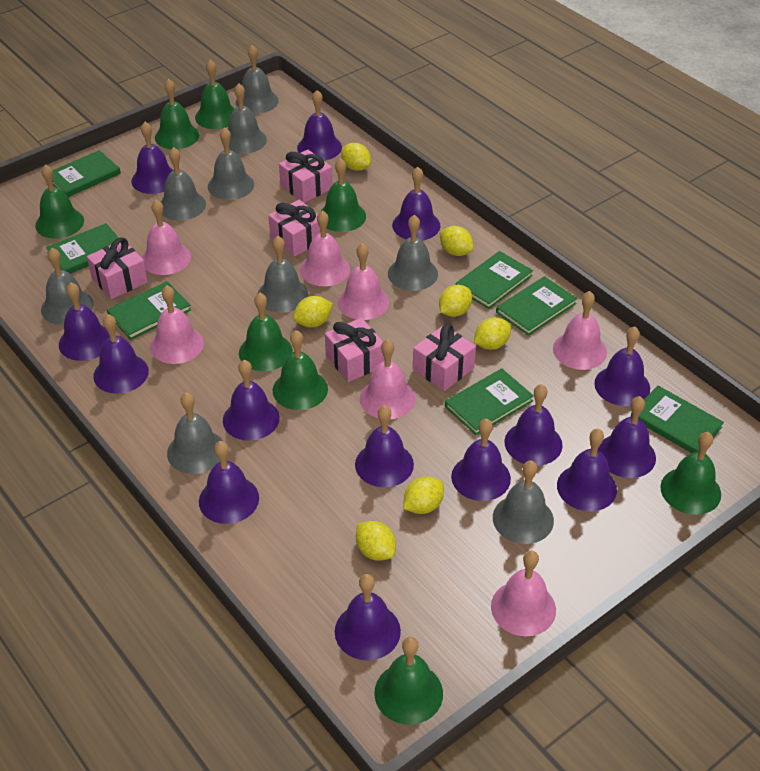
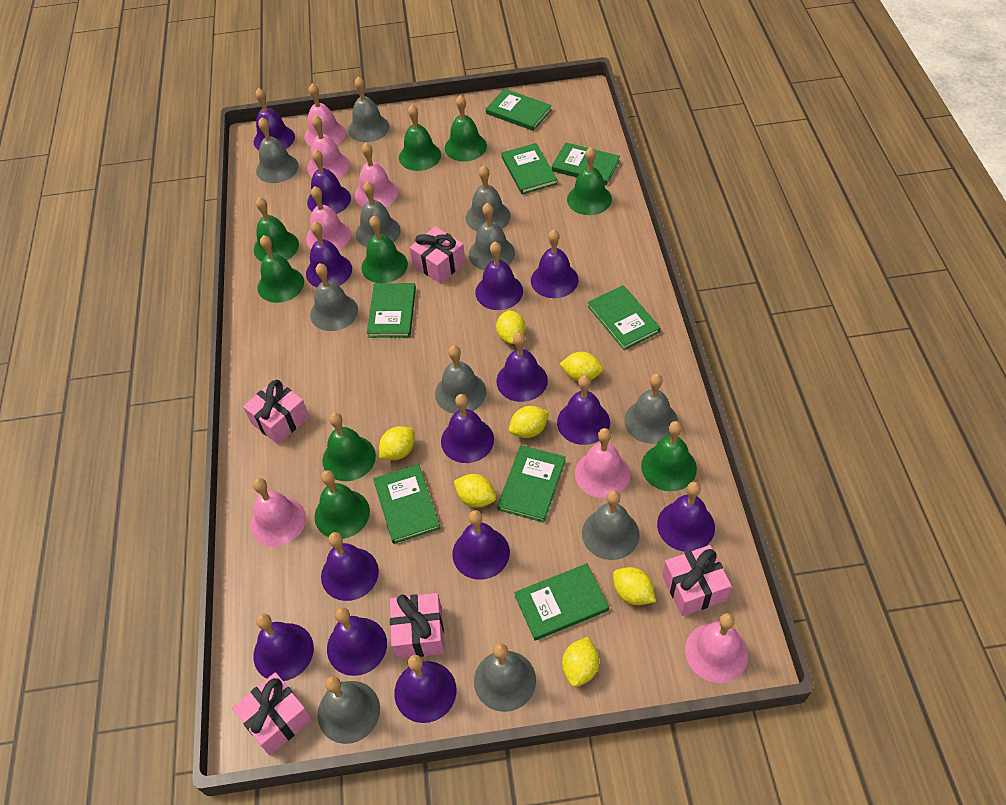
green bell: [35,164,84,239] [155,79,199,149] [195,60,235,129] [239,293,293,371] [272,330,328,410] [320,158,366,232] [374,637,443,725] [660,432,721,515] = 8 -> [254,197,299,262] [258,235,304,303] [314,470,370,539] [322,413,376,481] [361,216,408,283] [399,105,441,171] [445,95,487,161] [567,147,612,215] [641,421,697,491] = 9
green book: [46,223,119,274] [53,150,121,197] [107,281,191,340] [445,368,534,435] [455,251,533,309] [496,276,577,336] [631,386,724,453] = 7 -> [367,283,416,338] [373,464,440,544] [486,89,552,131] [497,445,566,523] [501,143,557,194] [514,563,609,641] [552,142,620,185] [588,285,661,350] = 8
grey bell: [41,248,94,325] [161,147,206,221] [167,392,223,474] [208,127,254,200] [222,83,267,154] [236,45,279,114] [258,236,308,313] [388,215,438,291] [493,460,554,544] = 9 -> [256,117,299,183] [310,263,358,331] [317,676,380,744] [348,77,389,142] [356,182,401,247] [435,345,486,414] [466,165,511,232] [469,203,515,270] [474,643,536,712] [582,490,640,560] [624,374,678,444] = 11

